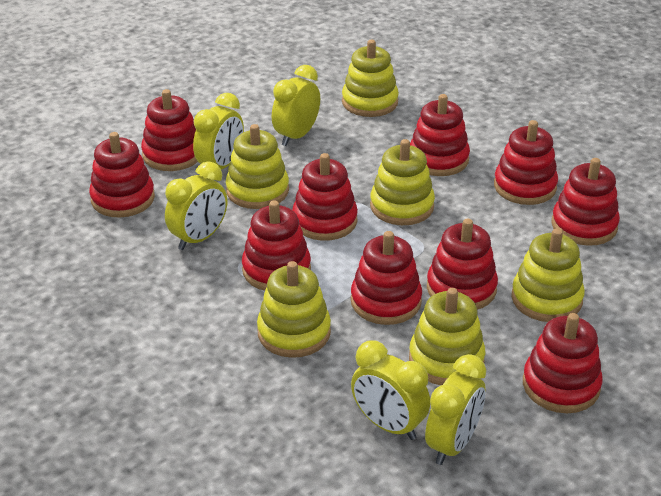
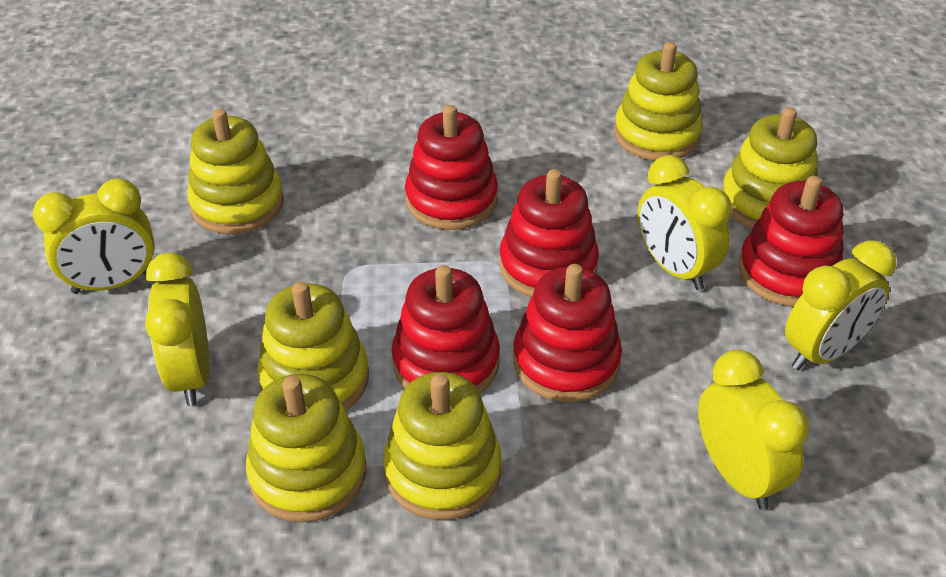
red stacking toy: [89,132,155,217] [141,89,198,171] [242,200,311,291] [292,153,358,241] [351,231,422,325] [410,94,470,176] [427,219,498,310] [494,120,558,205] [523,313,603,413] [551,158,620,246] = 10 -> [391,265,500,393] [405,105,498,230] [499,169,599,297] [513,264,622,402] [738,176,844,307] = 5

